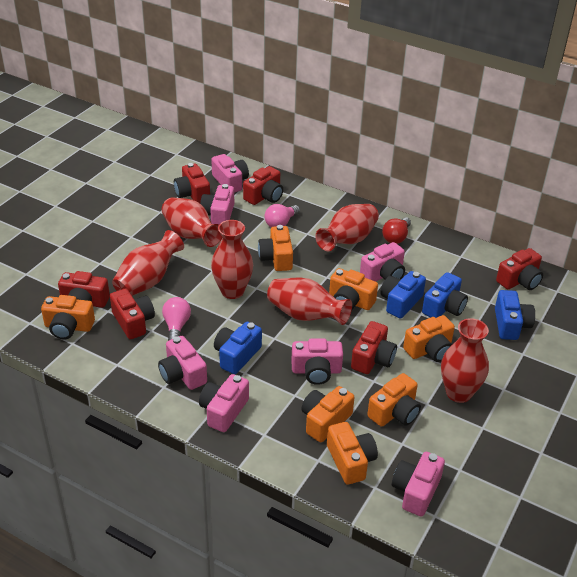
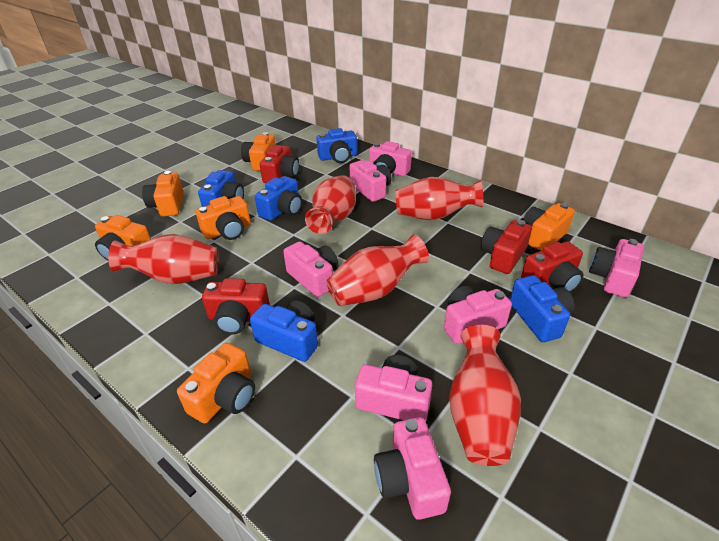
blue camera: [214,322,262,374] [380,271,426,319] [422,272,468,318] [495,290,535,340] = 4 -> [198,170,244,207] [250,301,318,362] [255,176,302,221] [316,128,357,163] [510,275,575,342] = 5
orange camera: [41,295,95,339] [258,225,293,271] [301,386,354,442] [327,422,378,485] [329,268,378,310] [367,373,421,427] [403,315,455,362] = 7 -> [95,215,151,260] [142,171,184,216] [177,343,255,423] [196,196,251,240] [241,132,276,171] [523,203,575,251] = 6
pink light bulb: [162,297,191,341] [264,204,300,227] = 2 -> none = 0
red camera: [58,271,110,308] [110,289,155,339] [174,163,210,203] [243,166,283,205] [351,321,397,374] [496,248,543,290] = 6 -> [202,278,270,335] [260,145,299,183] [480,220,532,274] [521,241,583,292] = 4
red light bulb: [382,217,411,244] = 1 -> none = 0
red vase: [112,230,184,296] [162,197,222,247] [211,220,253,299] [267,277,352,325] [315,204,379,251] [441,318,489,403] = 6 -> [108,234,219,284] [305,175,356,234] [326,234,429,306] [395,177,483,220] [449,325,521,466] = 5

